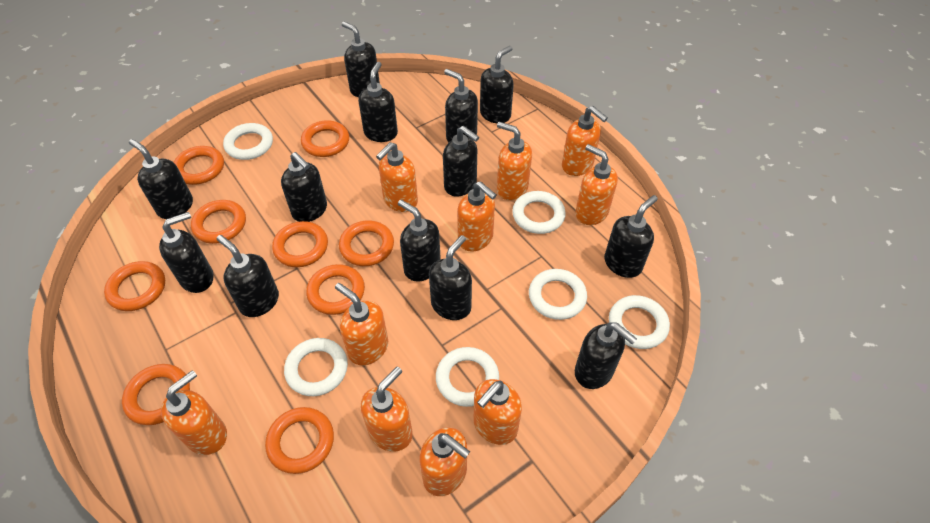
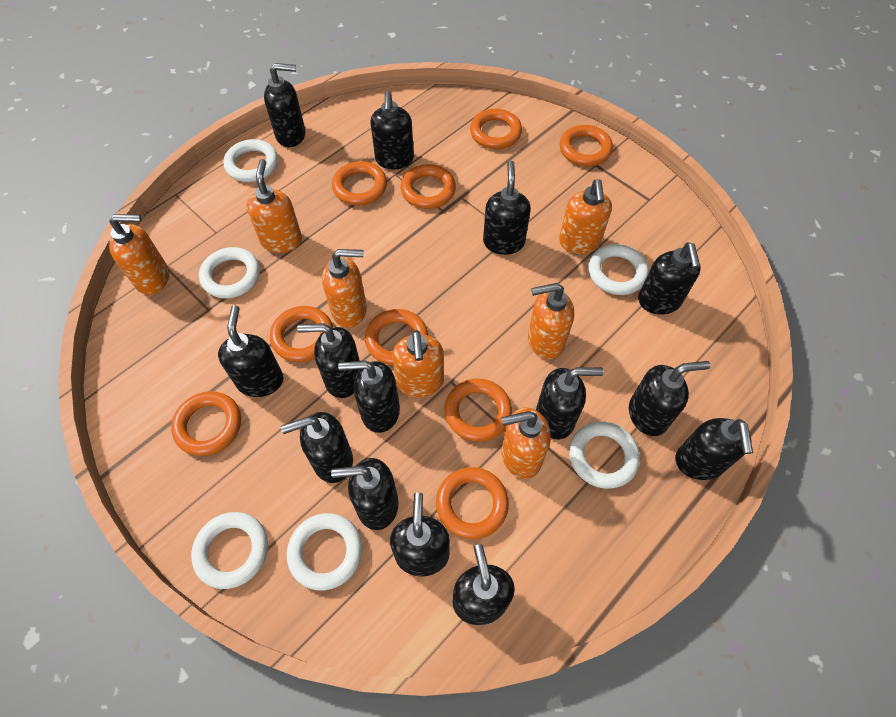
black soap dispenser: [129,139,193,219] [159,212,214,293] [217,235,279,317] [281,152,327,222] [342,22,380,97] [358,62,398,142] [398,200,441,282] [429,235,472,320] [443,126,479,197] [444,69,478,143] [480,46,514,123] [575,322,637,389] [604,195,658,278] = 13 -> [218,305,283,397] [264,63,305,147] [281,412,353,483] [297,323,360,398] [331,458,399,530] [338,360,400,433] [370,91,414,169] [390,492,450,577] [453,544,515,625] [483,161,531,255] [536,367,604,439] [629,361,711,436] [638,242,701,315] [675,418,753,480] = 14
orange soap dispenser: [161,370,227,455] [335,283,388,365] [361,366,413,452] [376,142,418,212] [419,427,470,496] [457,181,497,252] [473,379,522,445] [497,122,532,200] [562,106,608,176] [575,144,618,225] = 10 -> [109,214,169,295] [246,159,302,253] [322,249,367,328] [392,330,444,398] [501,407,551,479] [528,283,574,359] [559,179,612,254] = 7

